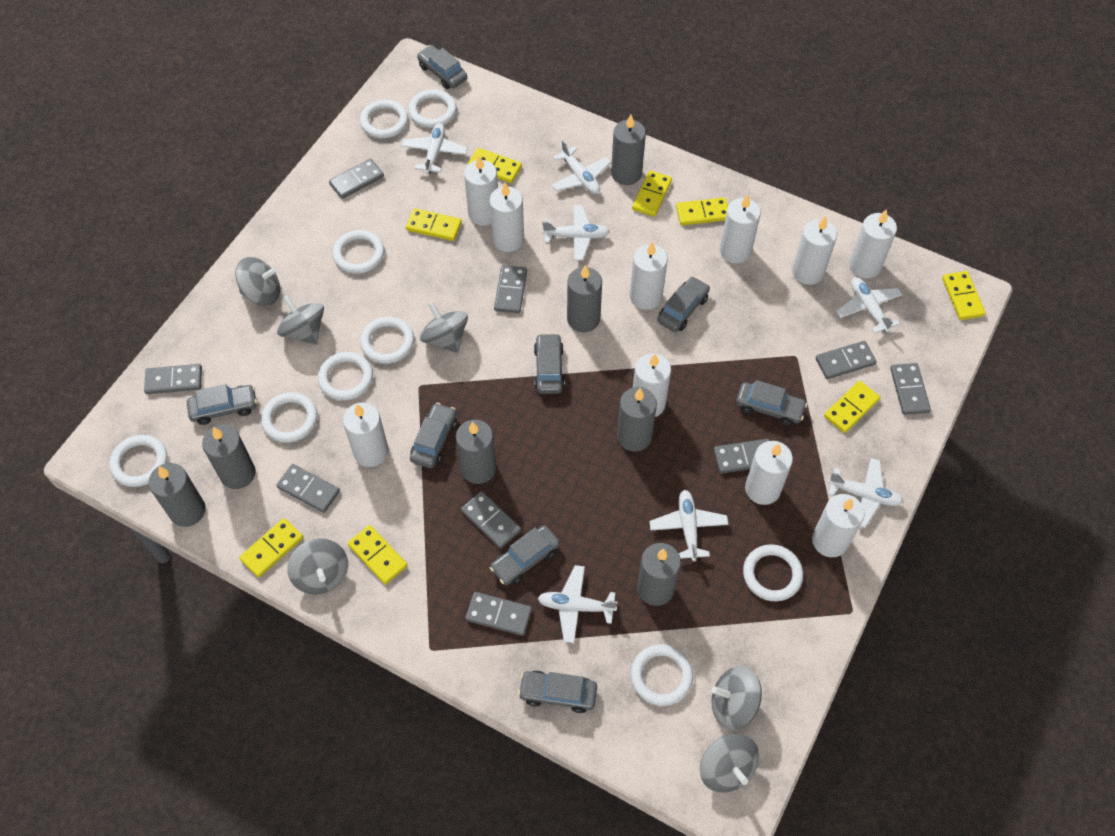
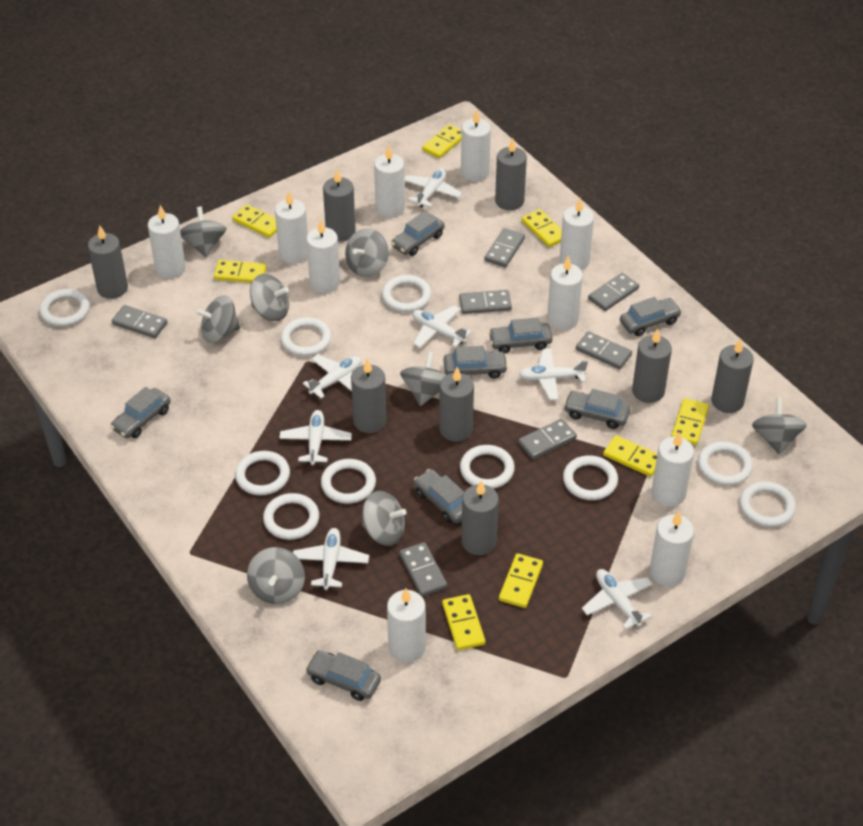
grey candle: [148,463,206,527] [202,425,256,489] [456,420,496,484] [567,265,602,332] [611,115,646,185] [617,387,657,452] [637,543,681,606] = 7 -> [88,225,128,299] [323,169,356,241] [351,359,387,433] [439,367,474,442] [461,480,499,555] [495,138,527,210] [632,329,672,403] [711,338,754,413] = 8
grey domino: [144,364,202,394] [276,464,340,513] [329,159,384,199] [461,491,521,549] [466,592,532,636] [494,265,527,313] [714,439,770,474] [816,341,876,379] [890,363,931,415] = 9 -> [112,305,167,338] [399,542,447,596] [459,290,512,314] [484,228,525,267] [518,419,577,459] [576,331,632,369] [588,273,639,311] = 7
grey spinning top: [235,257,280,306] [277,295,324,345] [287,538,348,594] [420,302,468,353] [700,734,759,793] [712,666,762,730] = 6 -> [180,207,227,257] [195,295,240,343] [247,547,305,604] [250,274,289,321] [345,228,389,277] [362,491,406,546] [400,351,446,406] [752,398,807,454] = 8
white ring: [109,435,168,487] [261,392,317,443] [318,352,373,401] [332,230,384,274] [360,100,408,138] [360,317,414,364] [408,89,457,128] [631,644,693,706] [743,544,803,601] = 9 -> [39,289,90,327] [235,451,290,495] [263,493,319,540] [281,317,332,356] [321,459,376,504] [382,275,431,312] [460,445,515,489] [563,455,618,500] [698,441,753,486] [739,481,796,527] = 10

